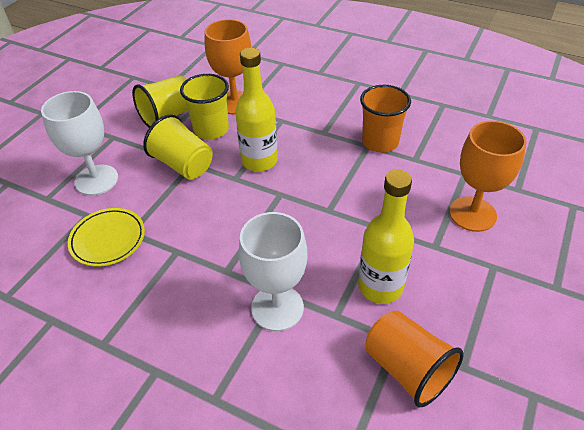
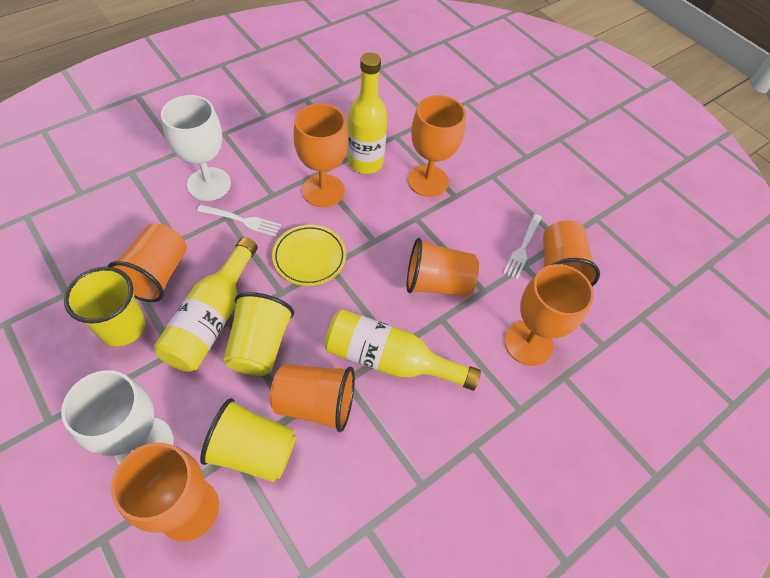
orange cup: [360,85,411,153] [365,311,464,407] = 2 -> [107,223,187,302] [270,364,355,432] [407,238,479,297] [543,220,600,287] = 4
orange goblet: [205,19,252,114] [449,121,527,232] = 2 -> [111,442,219,542] [293,103,348,207] [408,95,466,197] [504,264,594,366] = 4
white fork: none = 0 -> [197,204,281,237] [503,214,542,280] = 2
yellow bottle: [235,47,278,171] [358,169,414,304] = 2 -> [154,237,258,372] [325,309,481,391] [348,53,388,174] = 3

